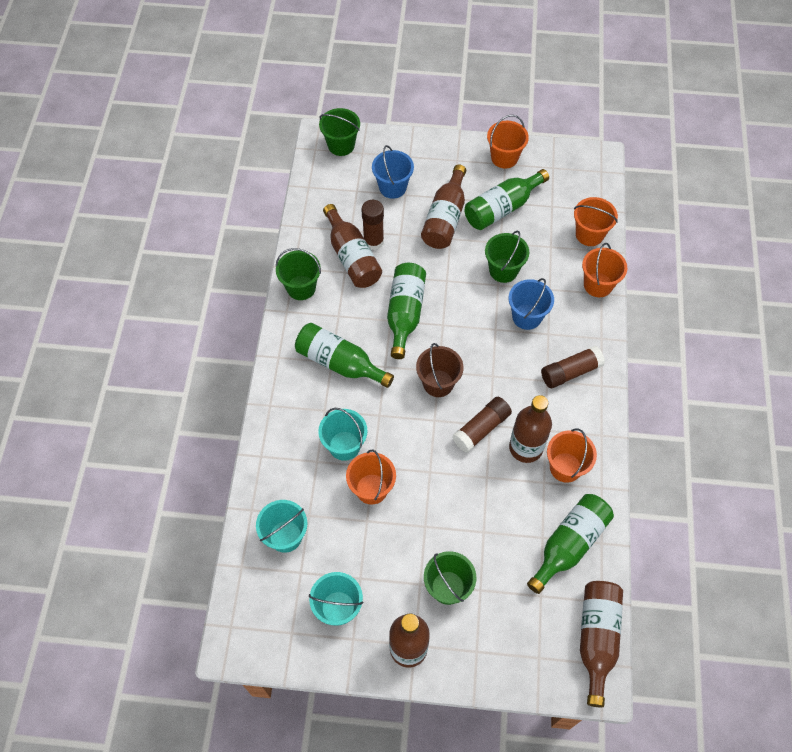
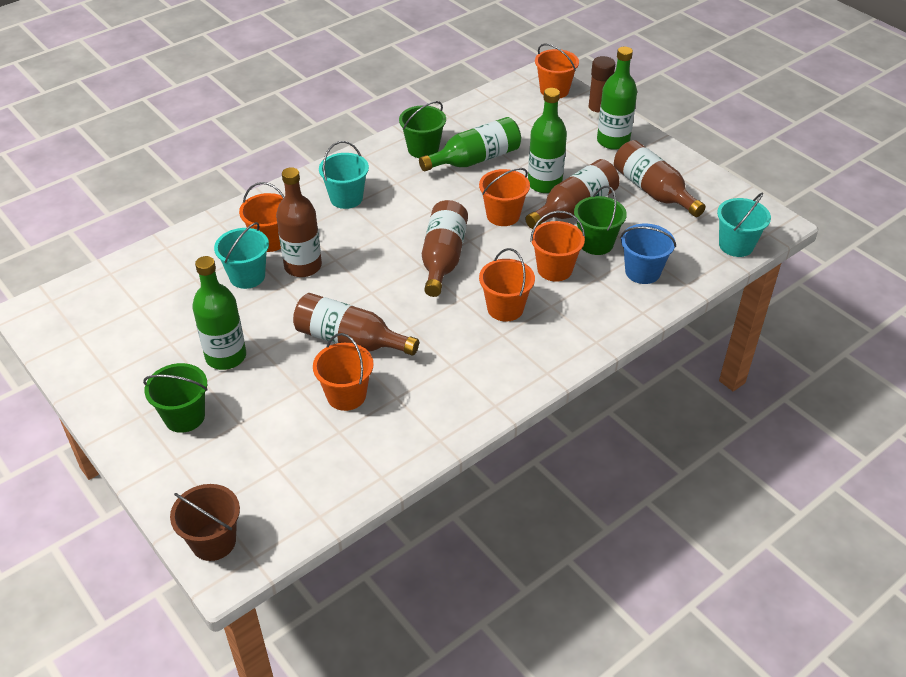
blue bucket: [372,145,414,199] [509,278,554,330] = 2 -> [620,223,676,284] = 1
brown glue stick: [361,200,384,250] [452,397,512,453] [541,346,605,388] = 3 -> [587,56,615,119] = 1
green bucket: [276,248,321,300] [319,108,360,156] [424,551,476,605] [485,231,529,283] = 4 -> [143,363,207,433] [399,101,446,158] [574,186,627,255] = 3
orange bucket: [346,450,396,505] [487,115,529,169] [547,428,597,483] [574,197,618,246] [582,243,627,297] = 5 -> [239,182,285,252] [313,333,374,411] [479,168,530,226] [479,248,535,321] [530,211,585,282] [535,44,579,99] = 6

